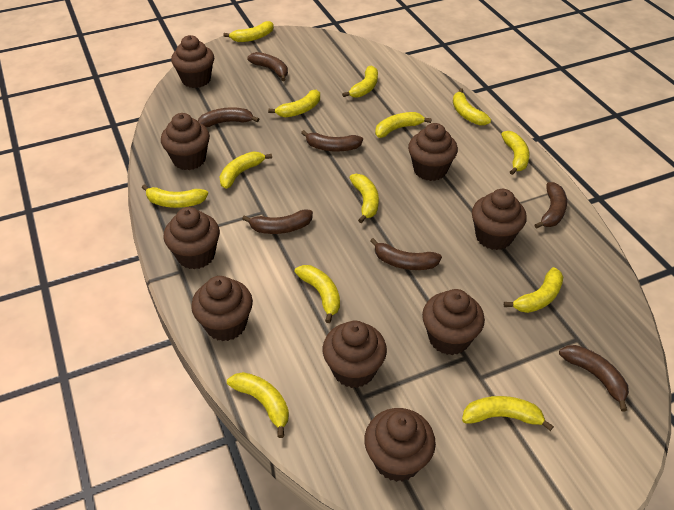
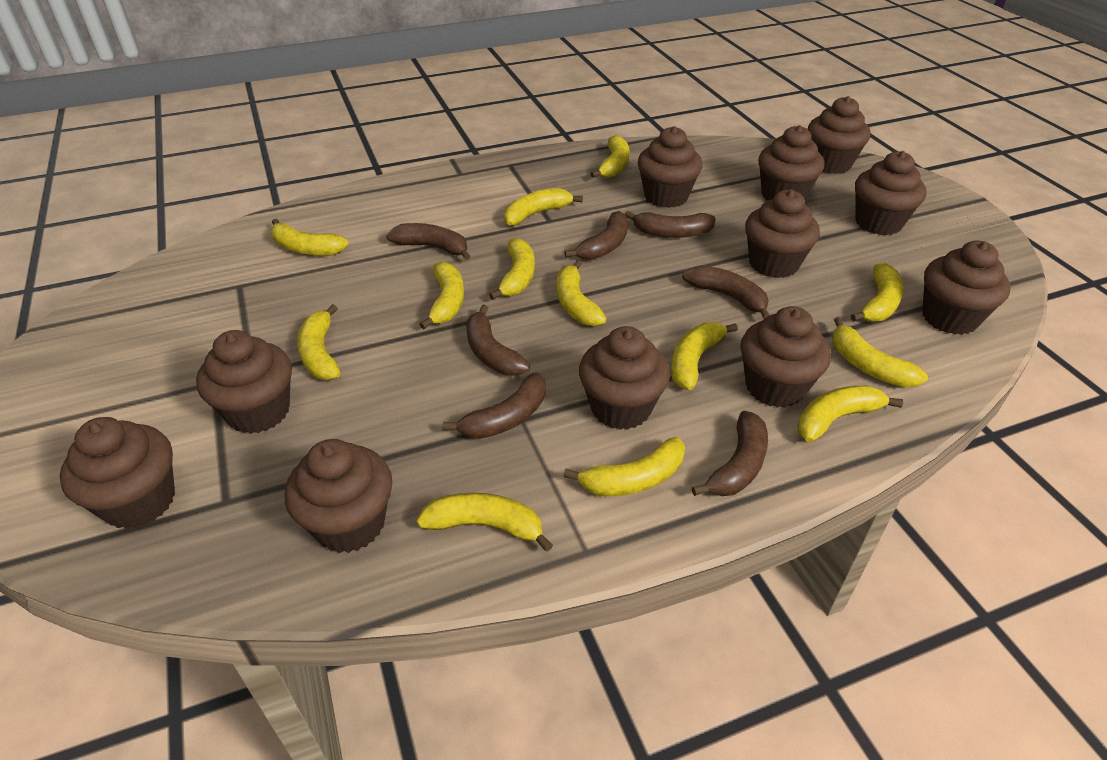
brown cupcake: [161,113,210,170] [163,207,220,269] [171,35,214,88] [191,276,253,341] [323,321,387,388] [364,408,436,482] [408,123,458,181] [422,289,485,355] [472,189,527,250] = 9 -> [60,417,175,529] [196,330,292,434] [285,439,393,553] [579,326,670,430] [638,126,703,208] [740,306,831,408] [745,189,820,278] [758,125,825,200] [808,96,870,174] [855,151,926,235] [922,240,1010,335] = 11

